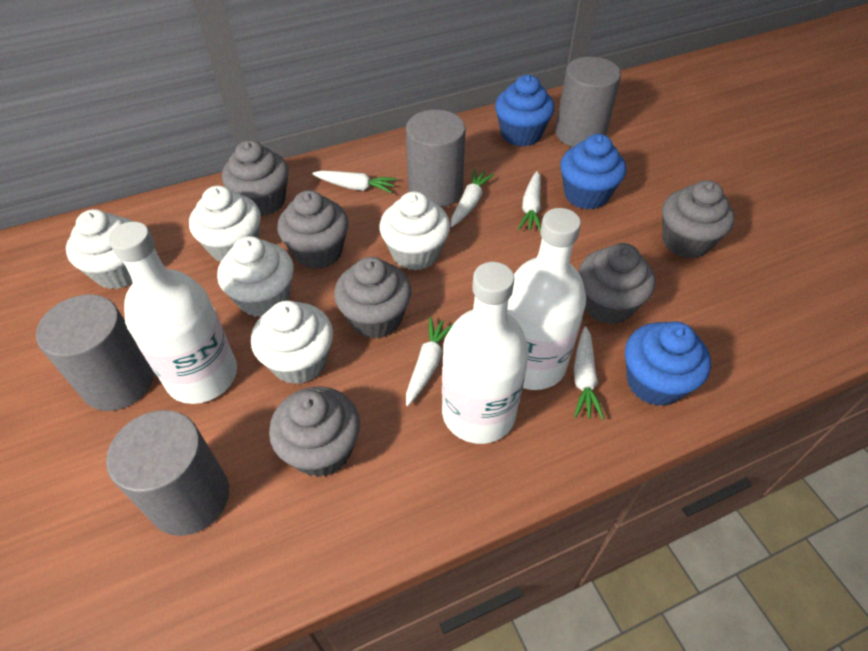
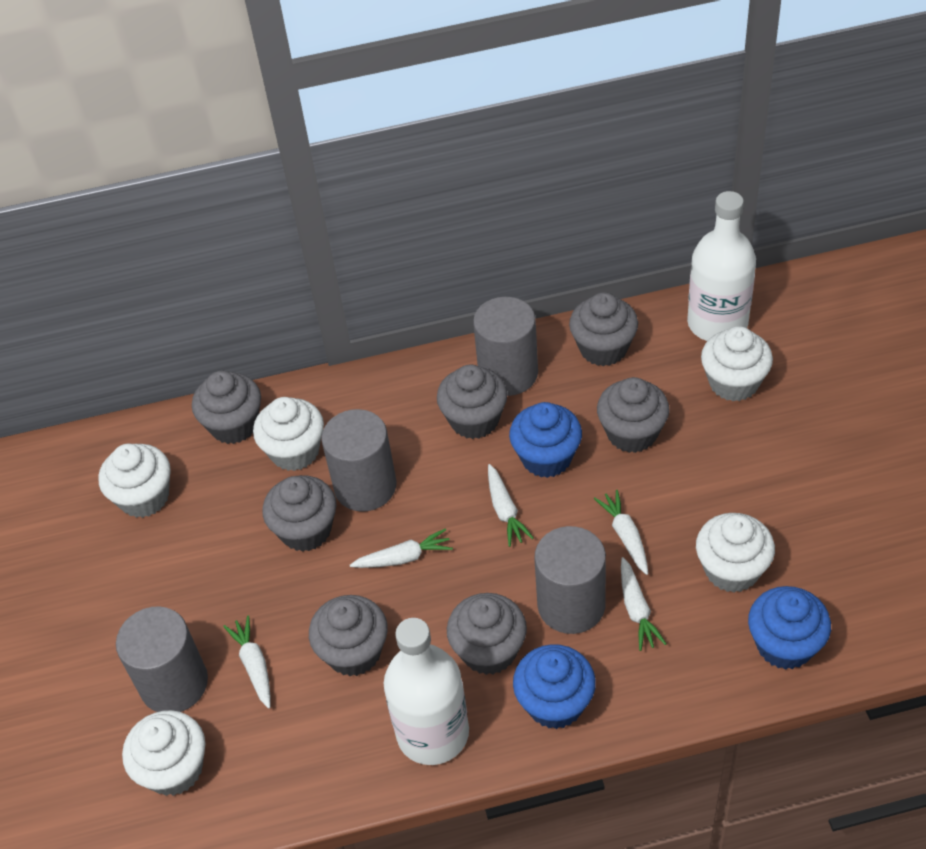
grey cupcake: [222,140,289,216] [269,386,360,477] [277,190,348,269] [334,257,411,339] [578,243,655,325] [662,180,735,258] = 6 -> [192,371,261,444] [262,475,336,552] [309,595,388,676] [437,365,507,439] [447,593,527,675] [569,292,638,366] [597,377,670,453] = 7
white bottle: [108,222,237,404] [442,262,529,444] [507,208,586,390] = 3 -> [384,618,469,765] [687,191,756,341] = 2

